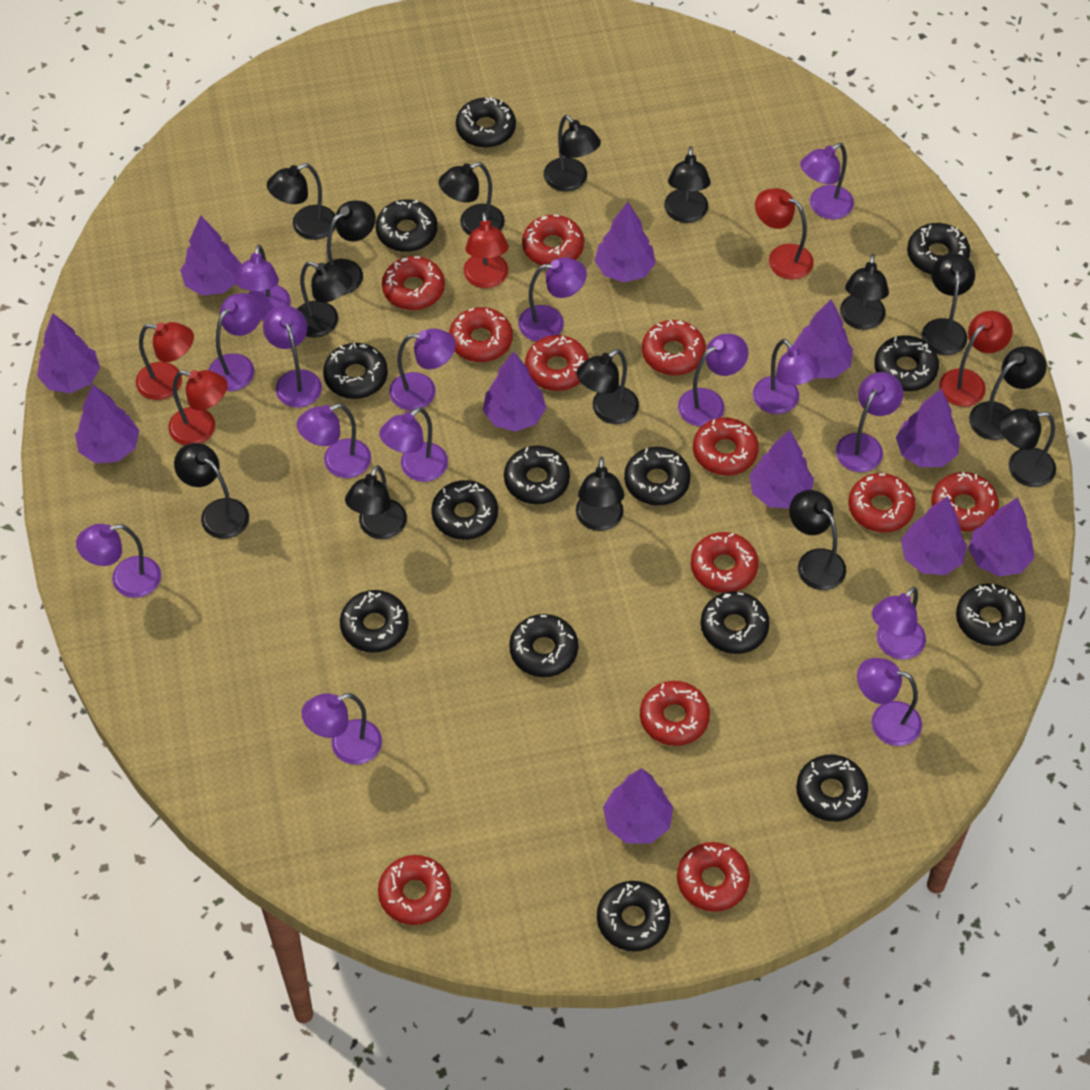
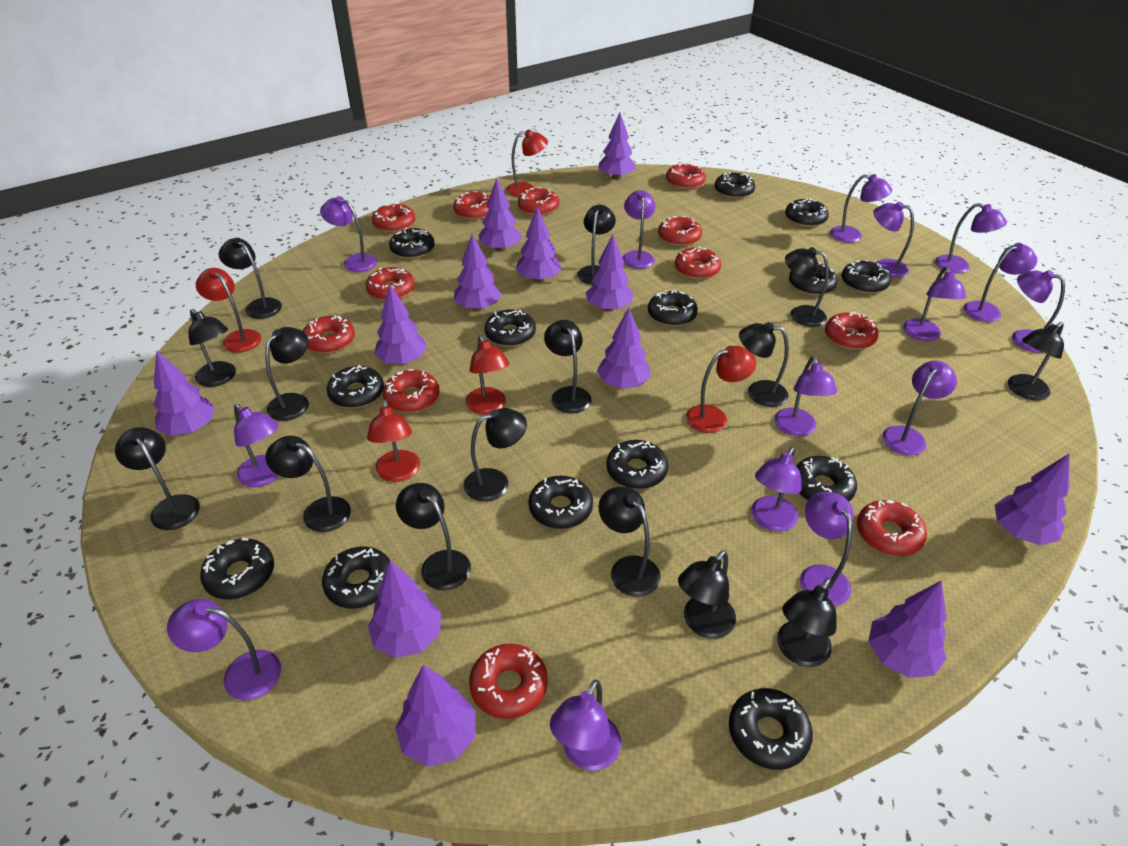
purple tree: [37,313,100,393] [75,384,139,463] [180,215,242,296] [483,351,546,432] [594,202,656,282] [603,768,673,844] [749,430,814,509] [793,299,853,378] [896,389,960,467] [901,496,967,575] [968,497,1034,577] = 11 -> [153,350,215,436] [368,560,441,658] [374,285,427,365] [395,665,476,767] [454,234,501,311] [479,178,522,252] [516,207,562,282] [586,234,634,312] [597,307,651,388] [599,113,637,180] [868,580,947,678] [995,454,1069,545] = 12

